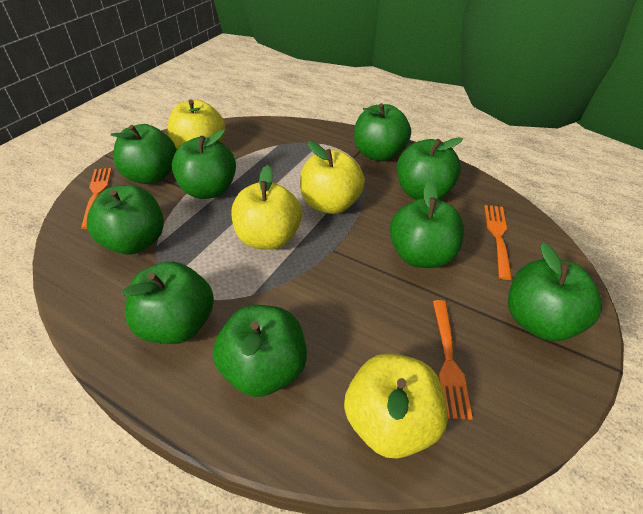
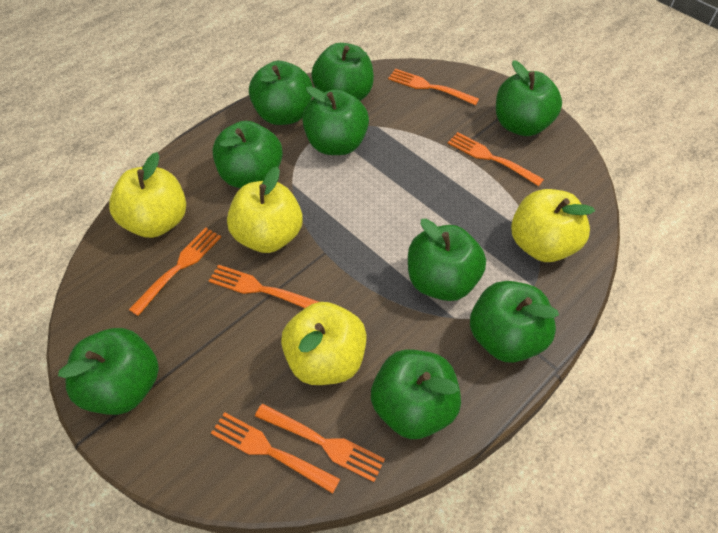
orange fork: [81,168,112,229] [433,300,473,420] [484,205,512,280] = 3 -> [129,227,221,316] [209,265,319,308] [211,412,340,494] [255,404,385,482] [388,68,479,105] [448,132,544,186] = 6

